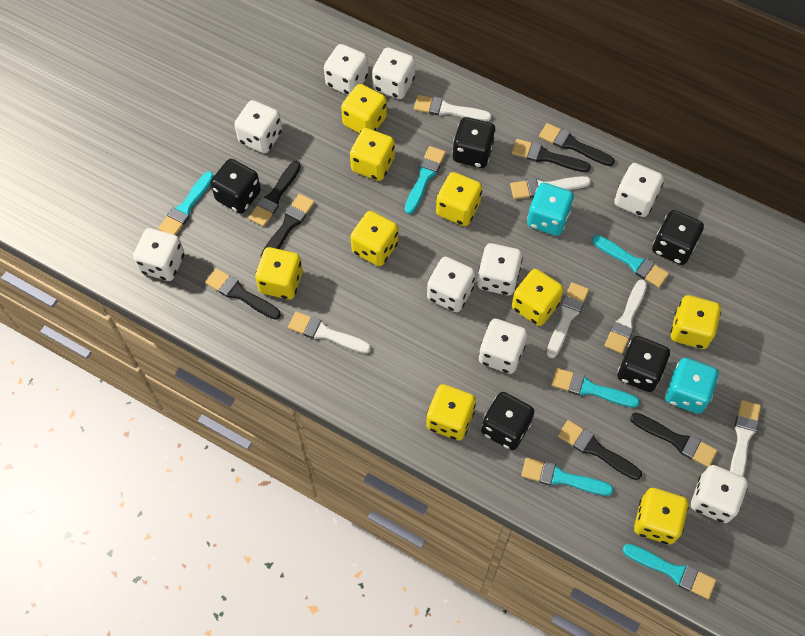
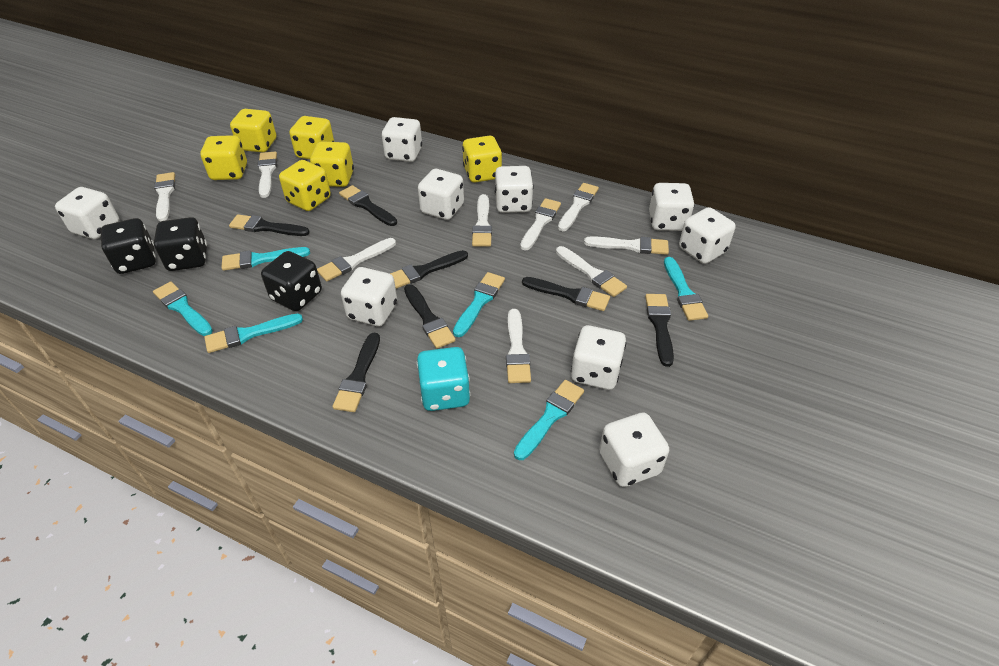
black dice: [210,159,261,213] [452,117,496,168] [481,392,534,450] [617,336,670,392] [652,210,704,265] = 5 -> [101,218,156,274] [154,217,207,271] [261,251,322,311] = 3
turquoise dice: [527,183,574,236] [665,358,719,414] = 2 -> [417,347,470,411] = 1
white brush: [288,312,371,354] [414,95,492,121] [510,176,591,199] [547,282,589,358] [604,279,647,354] [730,400,761,477] = 6 -> [154,172,175,221] [257,152,277,198] [317,238,396,282] [472,194,492,247] [506,309,531,383] [520,198,561,251] [556,246,627,297] [558,183,599,231] [584,236,669,255] = 9
yellow dice: [255,247,303,300] [341,84,387,134] [350,128,395,181] [350,211,399,266] [426,384,476,441] [436,172,482,226] [512,269,564,326] [634,488,689,544] [671,295,721,349] = 9 -> [200,135,247,180] [230,109,276,153] [279,160,331,211] [289,116,334,159] [310,141,354,187] [462,136,502,183] = 6

